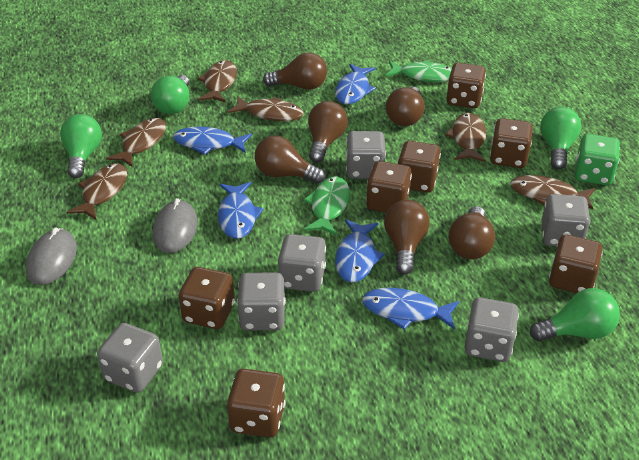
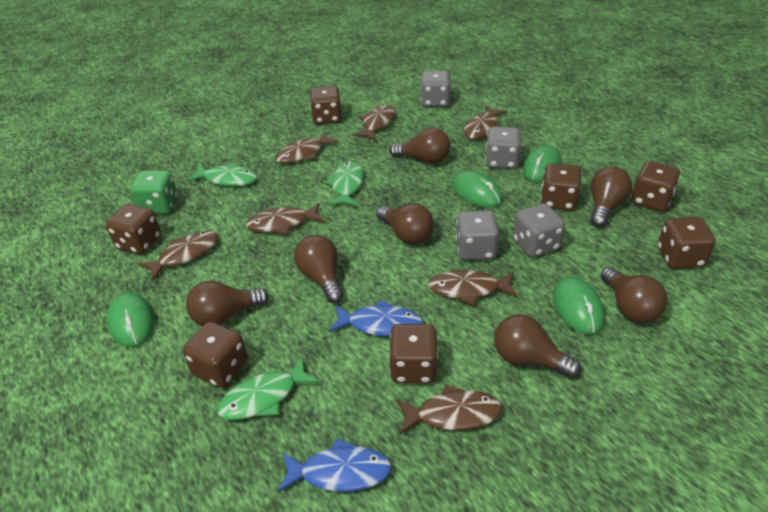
blue fish: [173,127,252,155] [218,182,263,239] [335,64,376,104] [335,220,385,283] [362,288,459,330] = 5 -> [277,438,392,493] [329,300,423,337] = 2
brown fish: [67,163,127,220] [106,118,166,167] [197,60,237,103] [228,96,304,121] [445,113,486,162] [510,175,595,210] = 6 -> [138,231,218,281] [246,203,324,235] [275,132,339,163] [352,104,395,140] [396,384,502,435] [428,270,518,305] [464,105,508,139] = 7
brown light bulb: [255,136,325,184] [263,52,327,90] [308,101,348,163] [384,200,430,275] [386,87,425,126] [449,206,495,259] = 6 -> [186,281,269,326] [294,235,343,303] [376,203,434,244] [389,128,450,164] [494,314,581,378] [590,166,632,227] [601,267,667,323] = 7
green fish: [303,176,350,235] [385,60,452,82] = 2 -> [186,163,257,186] [217,357,319,420] [325,161,364,206] = 3
green light bulb: [60,114,102,178] [151,75,189,114] [530,288,620,342] [540,107,581,170] = 4 -> none = 0
green mouse: none = 0 -> [107,292,155,347] [452,170,503,208] [523,145,562,182] [553,277,605,335] = 4
grey dice: [97,323,163,393] [237,273,286,330] [278,234,326,292] [346,131,386,179] [465,297,519,362] [541,194,590,246] = 6 -> [421,71,451,107] [456,210,499,260] [485,127,521,169] [513,203,565,257] = 4
grey mouse: [26,228,77,285] [153,198,198,253] = 2 -> none = 0

